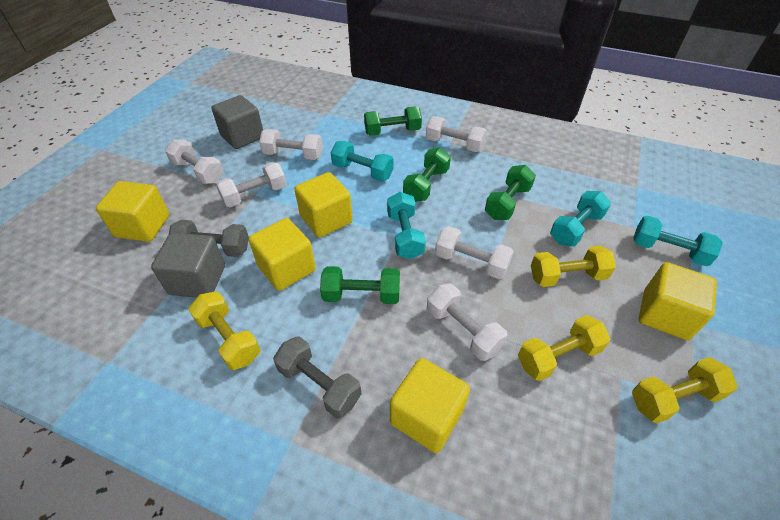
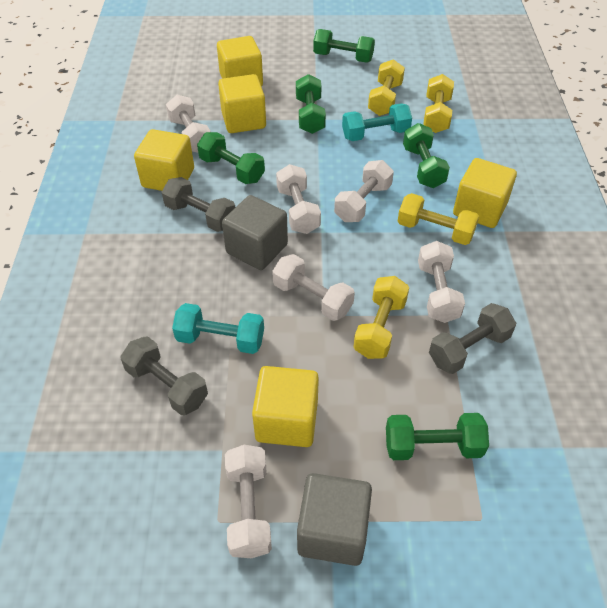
green dumbbell: [320,266,400,304] [364,106,422,136] [403,147,451,202] [485,165,536,220] = 4 -> [197,132,265,184] [296,74,326,134] [313,29,375,62] [386,413,489,460] [403,123,450,188] = 5
grey dumbbell: [169,220,249,257] [273,336,361,418] = 2 -> [120,336,208,415] [162,177,235,232] [429,303,516,374] = 3
turquoise dumbbell: [331,141,394,181] [387,192,426,259] [550,191,611,247] [633,216,723,266] = 4 -> [172,303,264,354] [342,103,412,141] = 2

